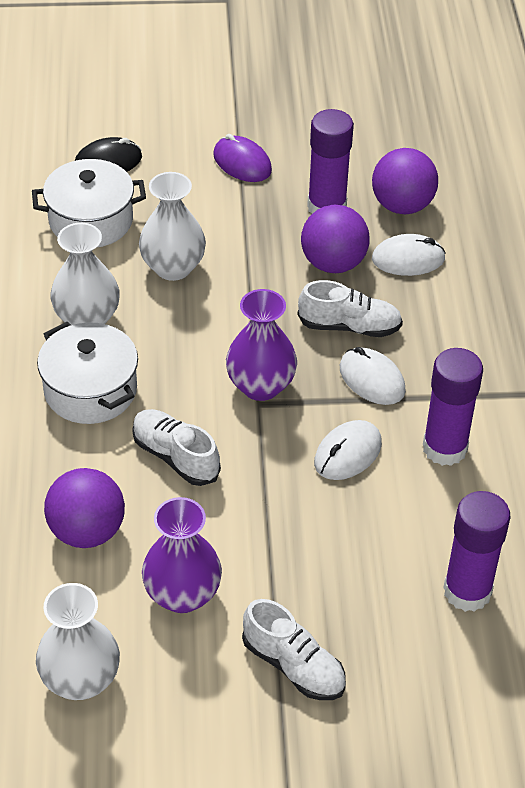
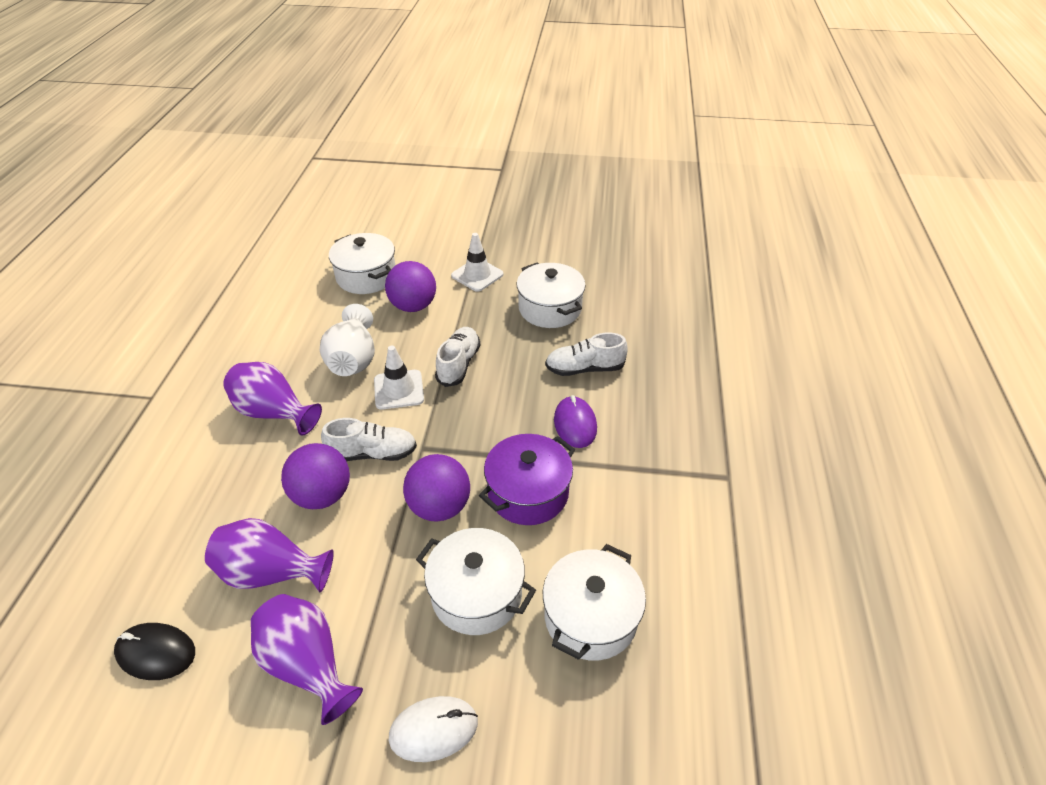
purple glue stick: [307,109,354,214] [423,348,483,466] [443,491,511,612] = 3 -> none = 0
purple pot: none = 0 -> [479,434,575,525] = 1
purple vase: [142,497,222,613] [226,289,297,401] = 2 -> [205,518,334,593] [223,362,322,436] [251,594,363,725] = 3
white mouse: [314,420,382,480] [340,347,406,405] [372,234,446,276] = 3 -> [389,696,478,762] = 1
white pot: [32,159,146,248] [37,322,138,424] = 2 -> [329,233,395,294] [416,528,536,635] [517,262,586,328] [543,544,646,661] = 4
white traffic cone: none = 0 -> [374,346,424,410] [451,233,504,292] = 2
white vase: [36,583,120,700] [50,223,120,325] [139,172,206,281] = 3 -> [320,304,375,376] = 1

